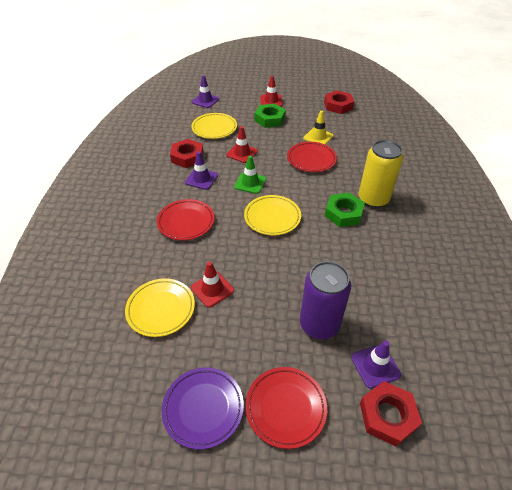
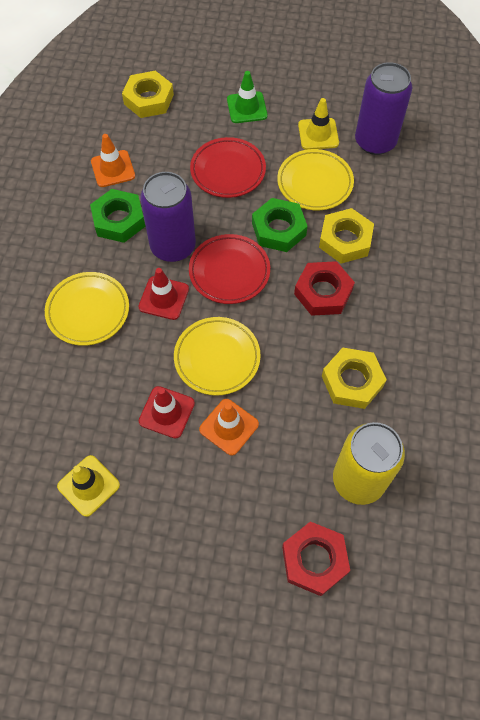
orange traffic cone: none = 0 -> [91,134,135,187] [199,399,259,456] = 2
purple can: [300,261,351,339] = 1 -> [140,172,196,262] [355,62,412,155] = 2
purple plate: [162,367,244,449] = 1 -> none = 0
purple traffic cone: [185,151,218,190] [192,75,219,108] [351,340,401,389] = 3 -> none = 0
red nut: [170,139,203,168] [324,90,354,114] [360,381,422,446] = 3 -> [282,521,350,596] [294,261,355,316] = 2
red plate: [157,199,215,240] [245,367,327,449] [287,142,337,172] = 3 -> [189,234,270,304] [190,137,266,198] = 2
red traffic cone: [191,262,234,308] [226,126,258,163] [260,76,283,107] = 3 -> [138,268,189,320] [139,386,195,439] = 2
yellow nut: none = 0 -> [122,71,174,118] [319,208,374,264] [322,348,387,409] = 3
yellow traffic cone: [303,111,334,145] = 1 -> [57,455,120,517] [298,98,339,150] = 2

